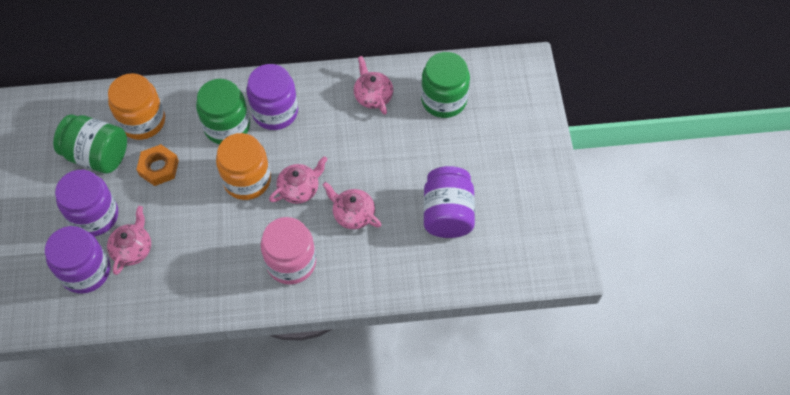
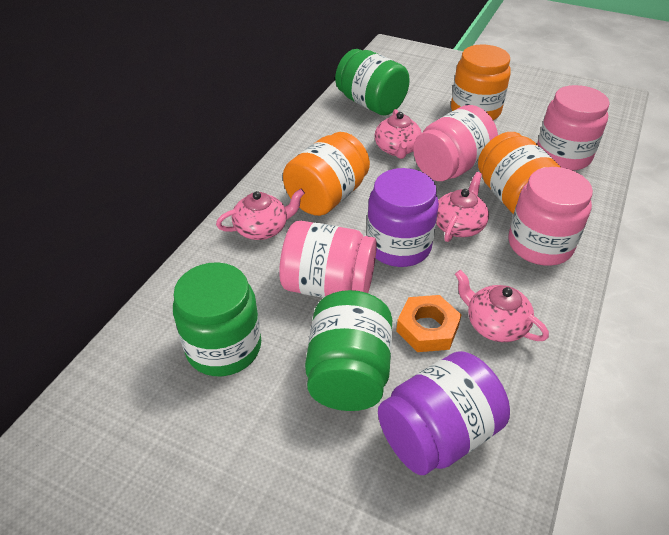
orange jar: [108,73,165,140] [216,133,271,200] = 2 -> [283,132,370,216] [451,44,511,120] [478,132,562,215] = 3
pink jar: [261,217,316,285] = 1 -> [279,221,377,298] [413,105,498,181] [508,167,593,265] [537,85,610,171] = 4
purple jar: [45,226,110,294] [55,170,118,236] [246,64,298,130] [424,166,475,238] = 4 -> [367,168,439,267] [378,351,510,475] = 2

